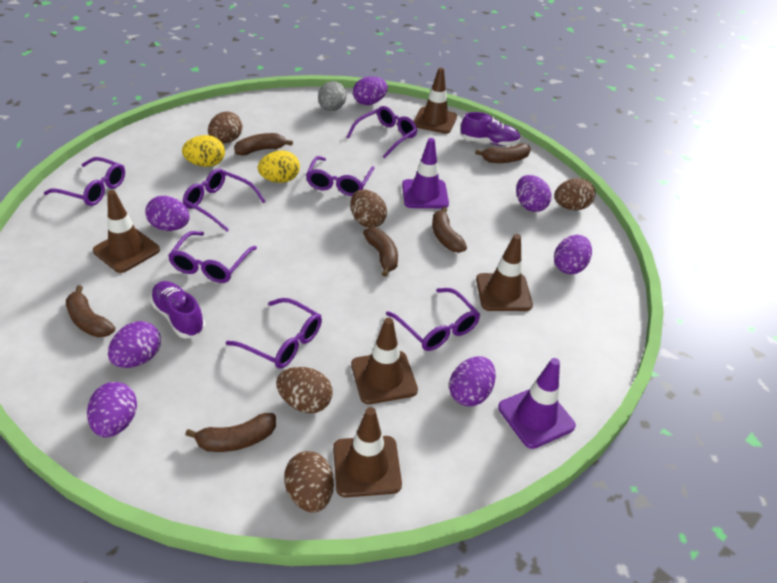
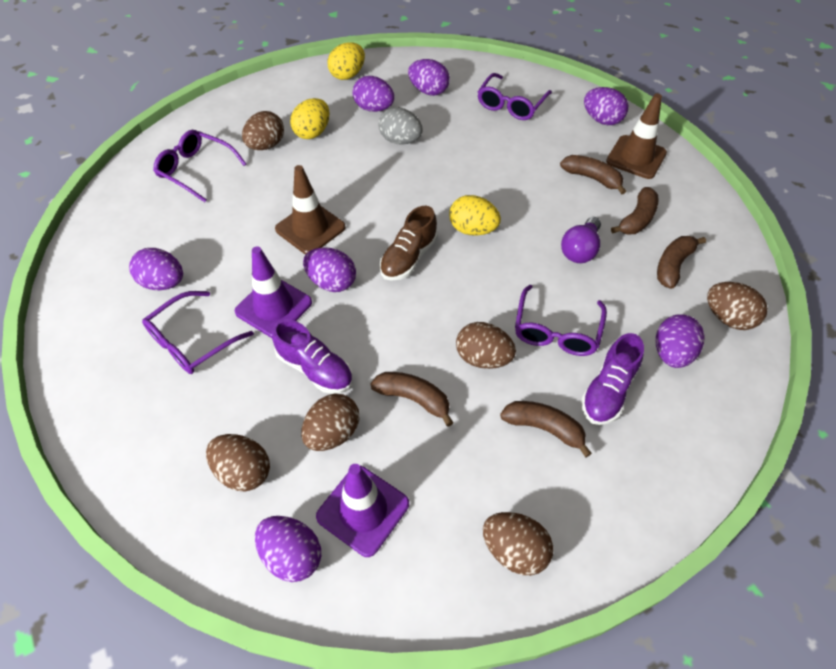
brown banana: [66,285,115,337] [185,413,276,452] [234,133,293,156] [363,227,398,277] [432,207,467,253] [475,143,531,163] = 6 -> [370,372,454,427] [500,401,592,457] [560,155,626,195] [611,187,659,234] [657,236,706,289] = 5
brown egg: [208,111,243,143] [276,367,333,413] [284,451,334,513] [350,189,387,228] [555,178,596,210] = 5 -> [206,434,270,492] [242,111,284,150] [301,393,359,451] [456,322,516,369] [483,512,553,576] [707,282,768,330] = 6
brown shoe: none = 0 -> [379,206,438,281] = 1
brown traffic cone: [93,190,160,273] [333,407,402,497] [351,317,418,404] [413,68,457,134] [476,234,533,311] = 5 -> [275,165,345,254] [606,93,667,179] = 2
purple glasses: [44,157,125,206] [168,231,257,283] [183,169,266,232] [226,298,322,369] [306,156,375,196] [347,106,417,158] [386,288,480,351] = 7 -> [142,291,254,374] [153,130,246,202] [478,73,552,120] [515,285,607,356] = 4
purple light bulb: none = 0 -> [561,217,601,263] = 1
yellow egg: [182,135,225,167] [258,150,300,183] = 2 -> [290,98,330,139] [328,42,365,80] [449,195,501,236] = 3

